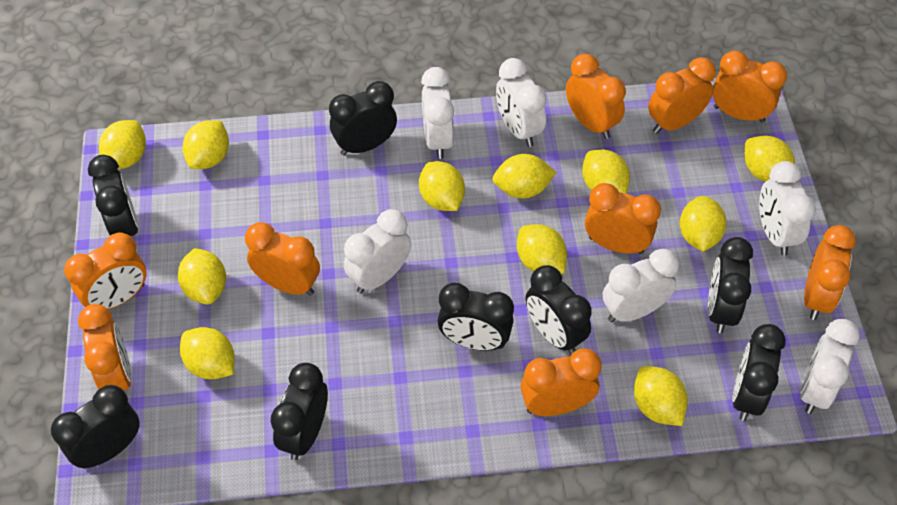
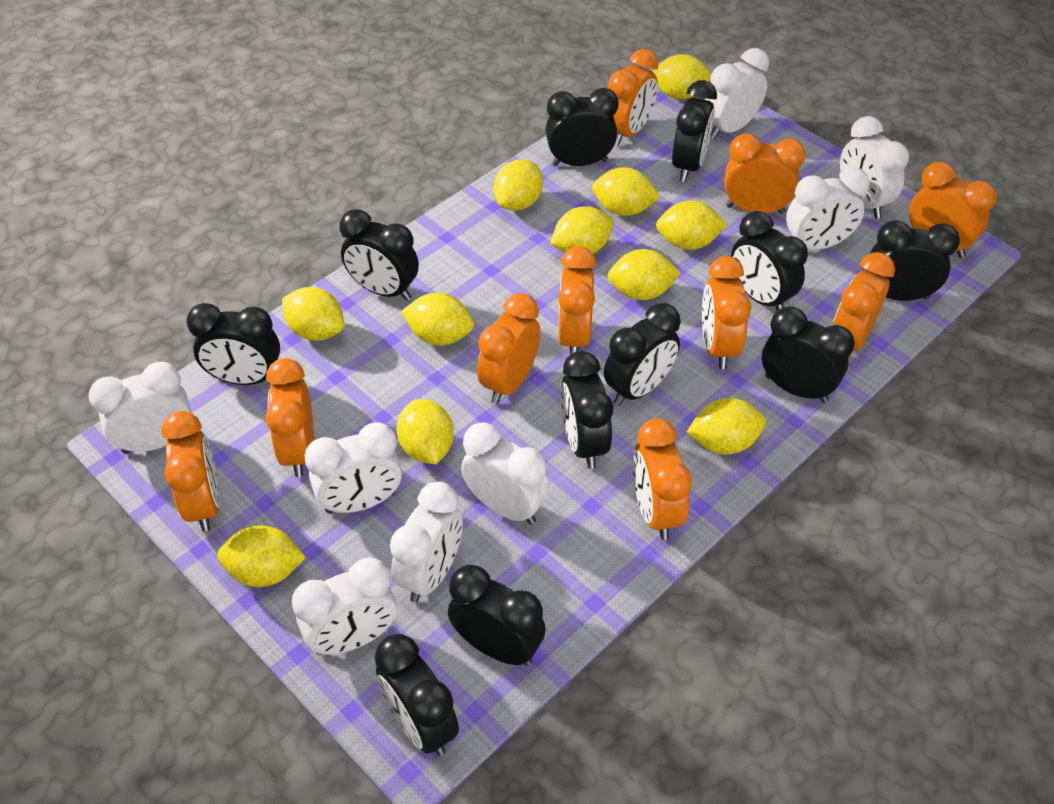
black clock: [51,385,140,469] [88,155,138,236] [271,363,328,460] [329,81,397,156] [438,283,514,351] [526,265,592,355] [708,237,753,333] [732,324,786,421] = 8 -> [186,303,280,385] [340,209,419,301] [374,634,459,756] [448,565,546,666] [546,88,618,166] [561,351,613,469] [604,303,681,406] [672,80,717,182] [731,211,808,311] [762,306,855,403] [870,220,960,301] = 11
orange clock: [64,233,147,310] [78,304,132,390] [245,222,320,296] [521,349,602,416] [566,54,626,139] [585,183,661,254] [648,57,716,134] [713,50,787,123] [804,225,856,320] = 9 -> [161,411,220,532] [266,358,314,477] [477,293,540,404] [558,246,596,355] [608,49,659,146] [632,419,692,540] [702,256,751,369] [724,133,805,214] [832,252,895,351] [909,162,997,258] = 10
white clock: [344,209,411,294] [421,67,454,159] [496,58,546,147] [602,249,679,322] [759,161,816,256] [800,319,860,414] = 6 -> [89,362,191,454] [292,558,397,655] [305,422,402,514] [390,482,463,603] [461,422,549,525] [705,48,769,139] [786,167,870,250] [840,116,909,219] = 8

